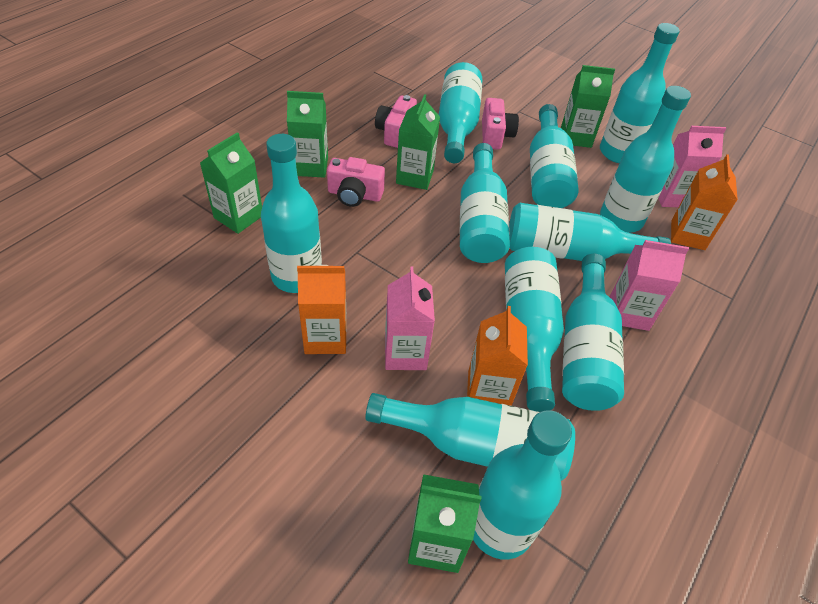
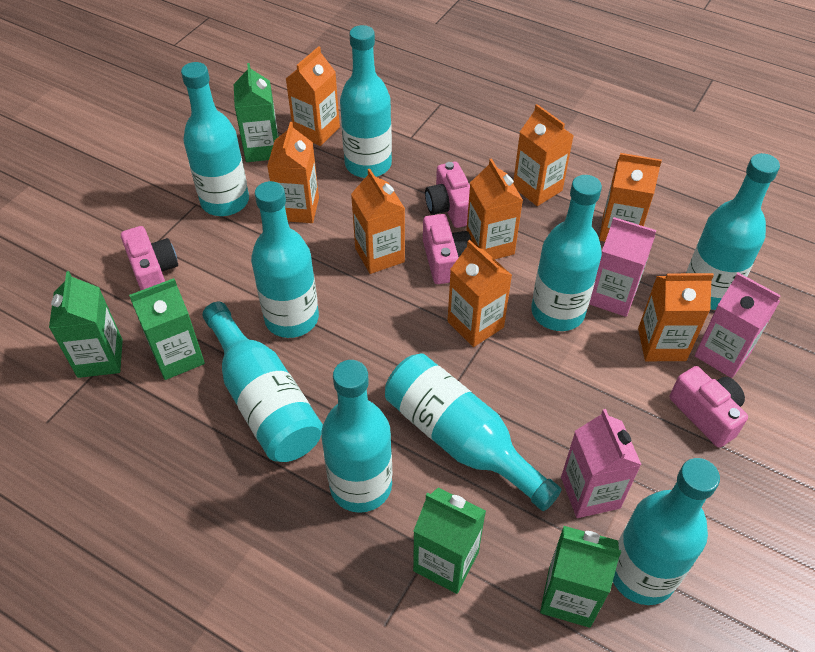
orange carton: [297,265,346,354] [467,306,528,406] [671,154,738,250] = 3 -> [267,122,319,223] [286,46,340,146] [351,169,405,274] [448,240,512,347] [466,158,523,259] [513,104,574,206] [599,153,662,242] [638,273,714,361] = 8
pink camera: [327,157,385,207] [375,95,417,148] [482,98,519,150] = 3 -> [121,226,178,290] [423,214,472,284] [425,162,470,228] [670,366,748,448] = 4
turquoise bottle: [261,134,322,293] [365,393,575,481] [439,62,482,163] [460,143,510,263] [473,410,572,560] [505,247,564,412] [509,203,671,261] [530,104,579,208] [562,254,624,411] [600,23,680,163] [600,86,691,233] = 11 -> [181,62,249,216] [202,302,323,462] [251,181,319,338] [321,360,392,513] [340,25,392,178] [385,353,562,511] [531,175,602,331] [613,458,720,605] [686,153,780,310] = 9

